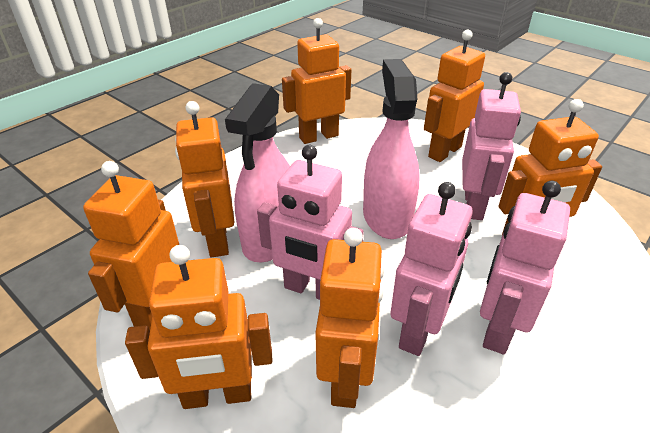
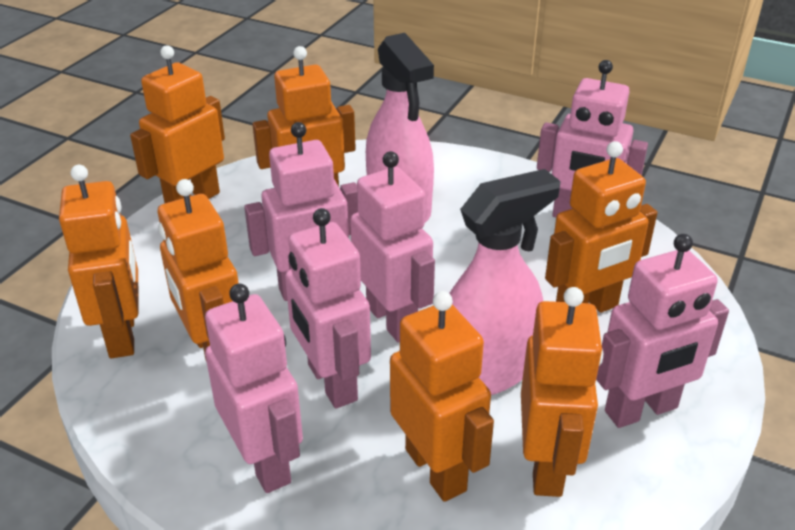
pink robot: [257,145,364,300] [390,182,473,356] [462,72,521,220] [480,181,570,354] = 4 -> [205,284,303,493] [244,122,358,301] [285,208,371,408] [350,151,435,343] [537,60,648,217] [596,234,729,428] = 6

